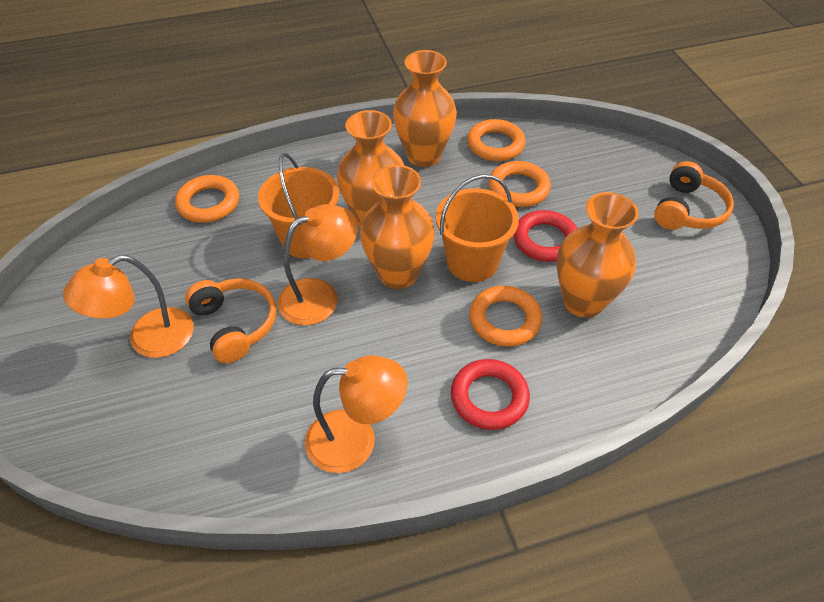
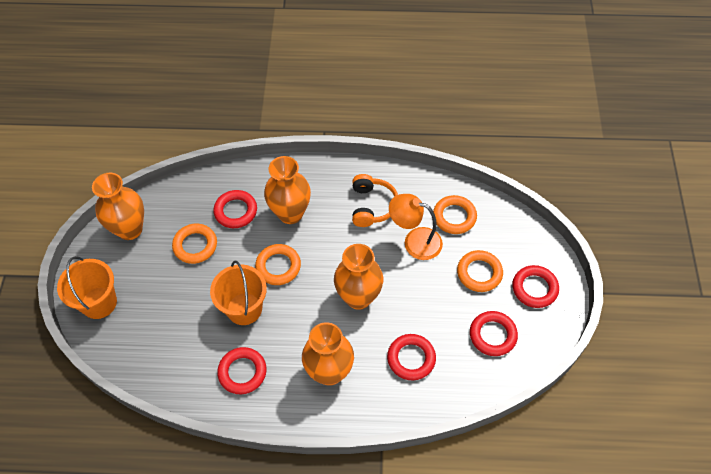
orange headphones: [185,278,276,363] [654,161,734,230] = 2 -> [352,174,398,227] = 1
orange lamp: [63,255,194,358] [278,204,358,325] [305,356,407,473] = 3 -> [389,194,443,260] = 1
red ring: [451,359,530,430] [513,210,578,262] = 2 -> [213,190,257,228] [217,347,267,394] [387,334,436,380] [470,311,518,356] [512,265,559,308] = 5

